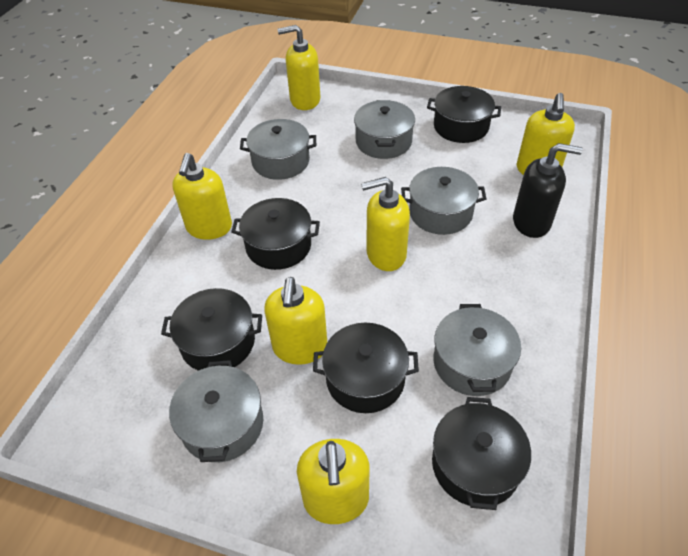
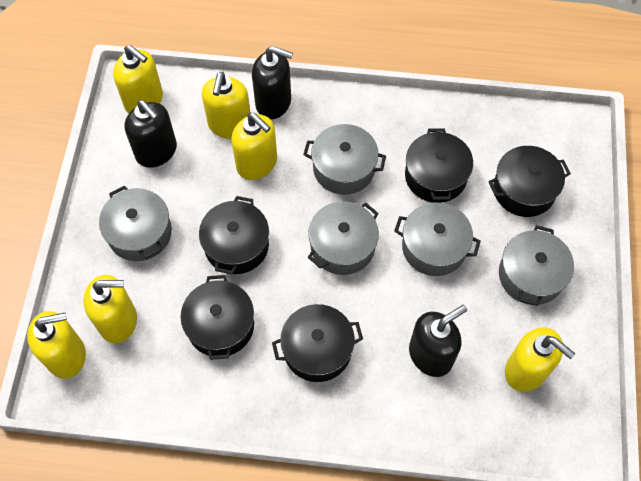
black soap dispenser: [513,143,583,238] = 1 -> [125,100,177,168] [252,46,293,119] [409,305,467,377] = 3

